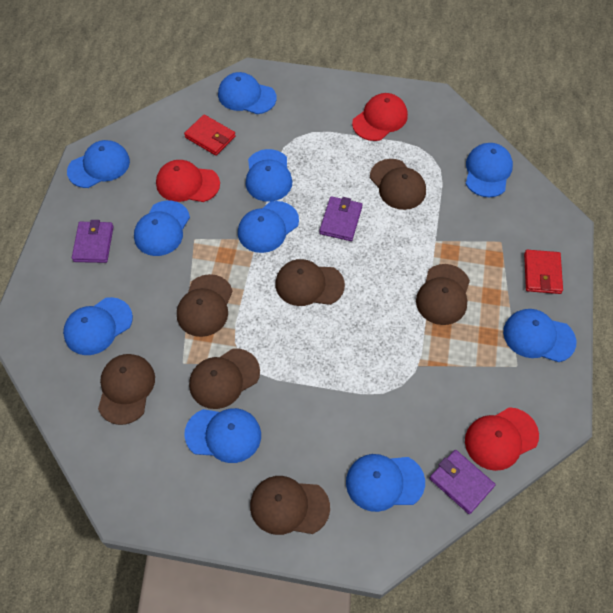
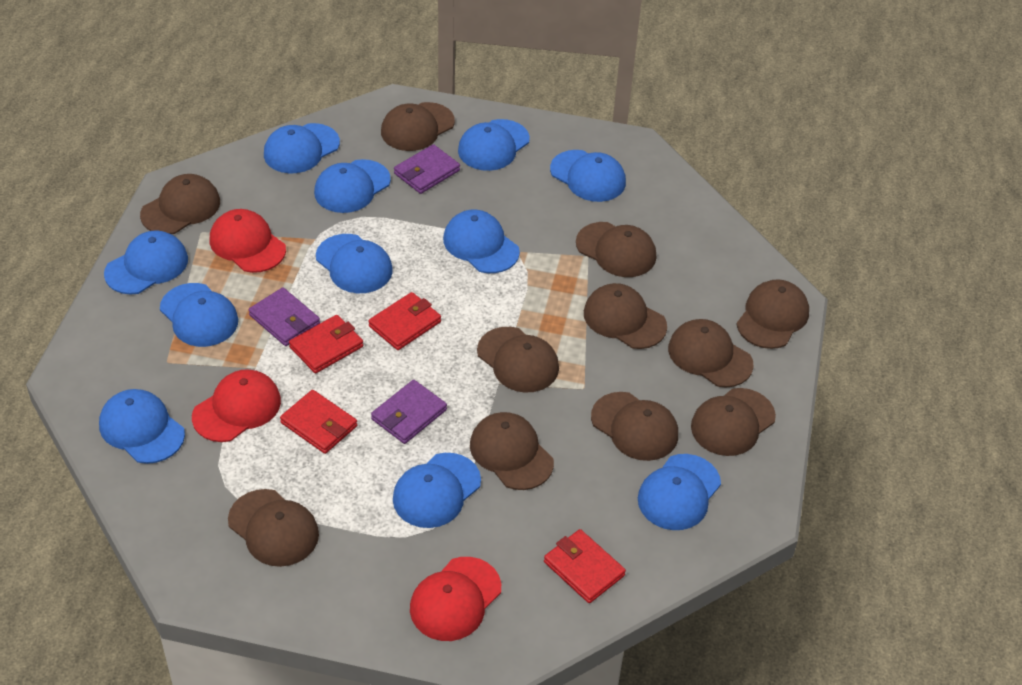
blue cap: [63,297,133,355] [67,140,130,188] [134,200,190,256] [184,408,261,463] [218,72,276,114] [238,201,299,253] [246,149,292,202] [346,454,425,512] [466,143,513,197] [503,309,576,362] = 10 -> [99,389,185,464] [104,230,188,295] [160,283,238,347] [264,123,340,173] [314,159,391,213] [316,234,393,293] [393,453,481,528] [443,209,520,273] [458,119,530,171] [550,150,626,202] [638,454,721,530] = 11
brown cap: [98,354,155,425] [177,274,233,337] [189,348,260,409] [250,476,330,535] [275,259,345,306] [370,159,426,210] [416,264,470,325] = 7 -> [140,174,220,234] [228,489,319,567] [381,102,455,151] [470,412,554,490] [477,327,559,393] [576,222,656,277] [584,283,667,349] [591,392,678,461] [668,319,754,388] [691,388,776,456] [737,279,809,349] = 11
red wallet: [184,114,236,156] [524,250,563,294] = 2 -> [280,390,357,454] [289,315,363,373] [368,292,441,350] [544,529,626,603] = 4

